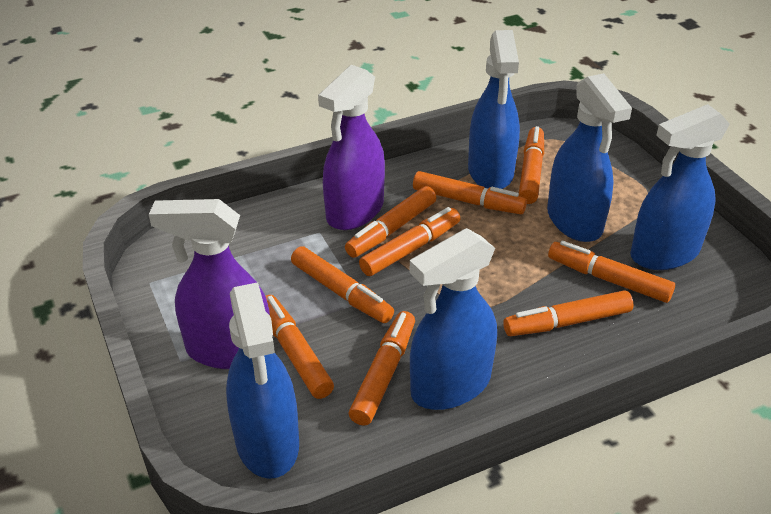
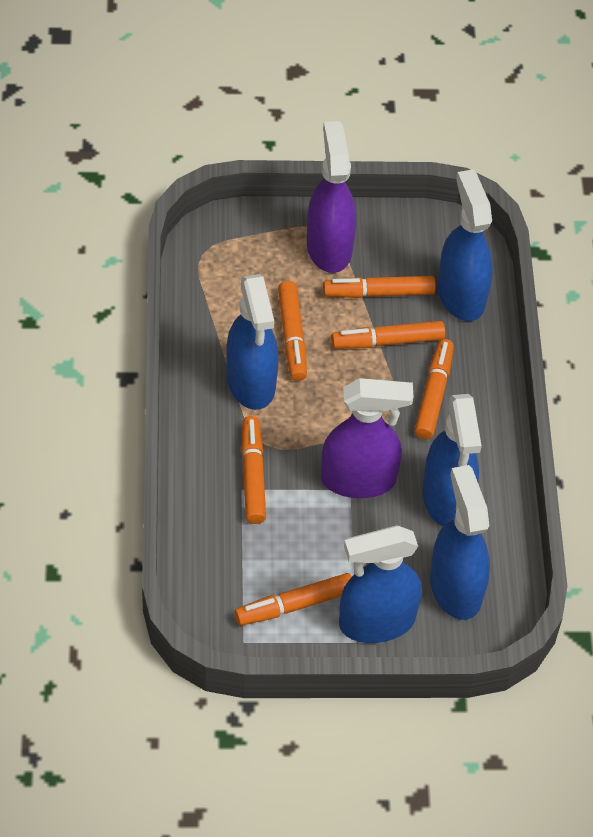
orange marker: [265,295,334,399] [291,246,394,323] [345,186,436,258] [349,311,415,426] [359,207,460,276] [413,171,527,214] [503,290,634,336] [519,126,544,204] [548,241,675,303] = 9 -> [235,573,352,626] [241,416,266,524] [278,281,307,381] [323,276,436,298] [331,321,445,349] [414,339,454,439] = 6

